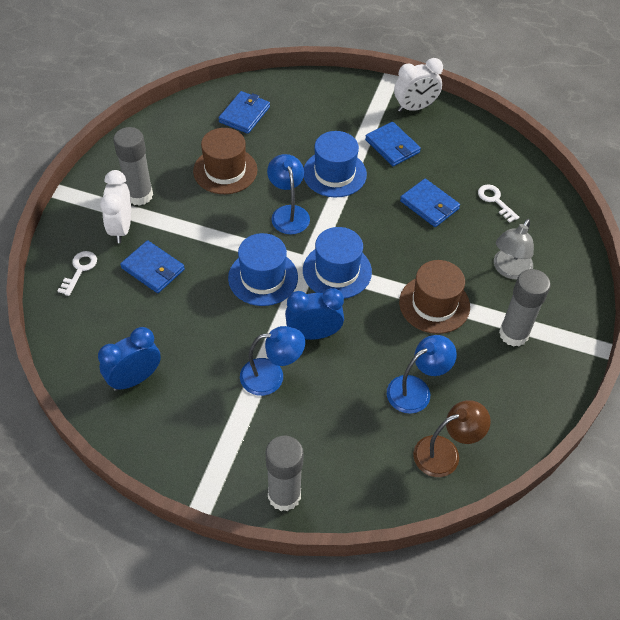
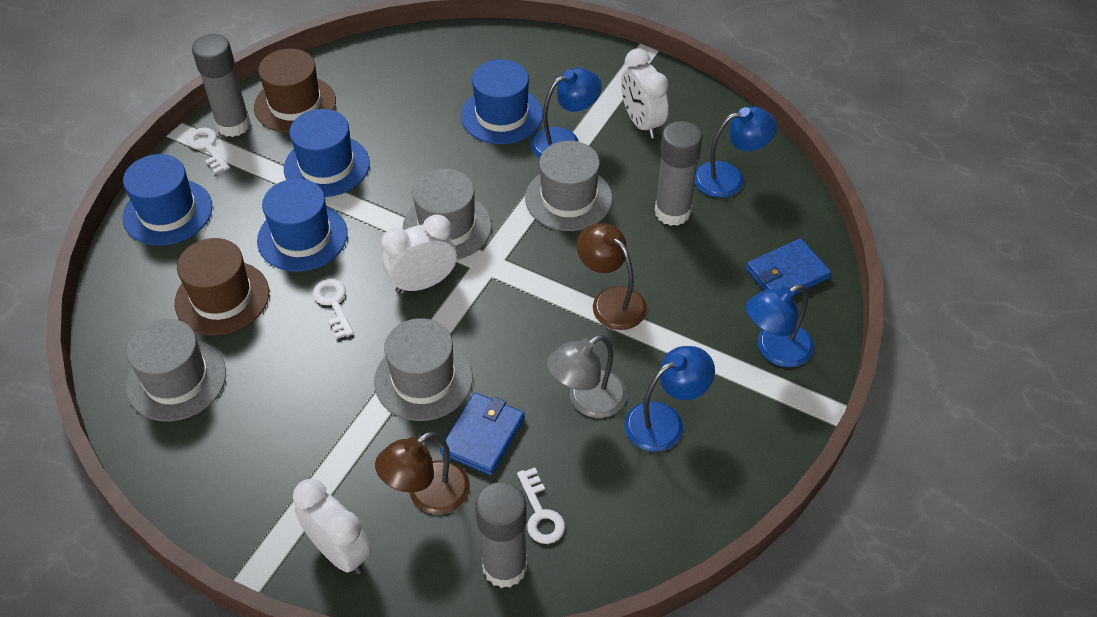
blue clock: [98,327,161,391] [285,288,344,340] = 2 -> none = 0
blue hat: [228,233,298,306] [303,227,372,299] [304,131,367,197] = 3 -> [123,154,212,246] [257,179,348,272] [284,109,370,197] [461,59,543,144] = 4
blue lamp: [240,326,305,396] [267,154,310,235] [387,335,457,414] = 3 -> [530,68,602,158] [624,346,715,452] [695,106,777,198] [746,284,814,367] = 4
blue wallet: [120,240,185,293] [218,91,270,134] [365,122,421,166] [400,179,460,227] = 4 -> [440,393,525,476] [746,238,831,296] = 2
brown lamp: [413,400,491,477] = 1 -> [375,432,470,514] [577,223,647,330] = 2
grey hat: none = 0 -> [126,319,226,421] [374,318,473,421] [402,169,492,260] [525,141,612,231] = 4
white clock: [100,170,131,243] [394,58,443,112] = 2 -> [293,479,371,574] [381,214,457,293] [621,48,669,138] = 3
white key: [58,251,97,296] [478,184,519,223] = 2 -> [187,128,230,174] [313,279,354,339] [517,468,565,544] = 3

